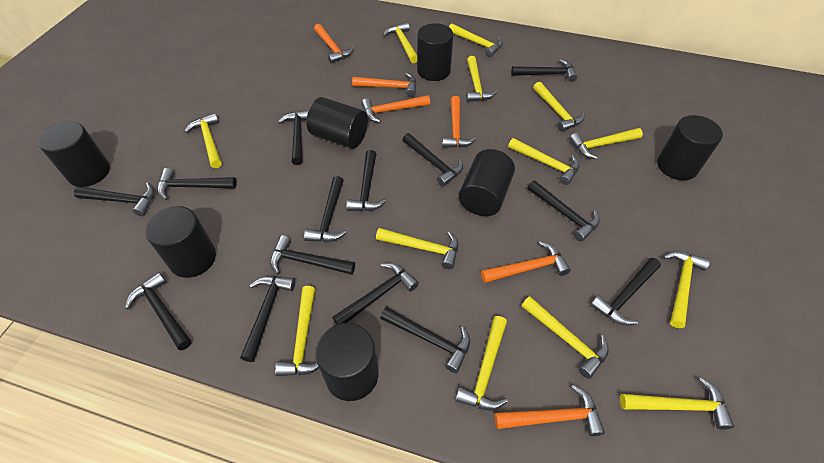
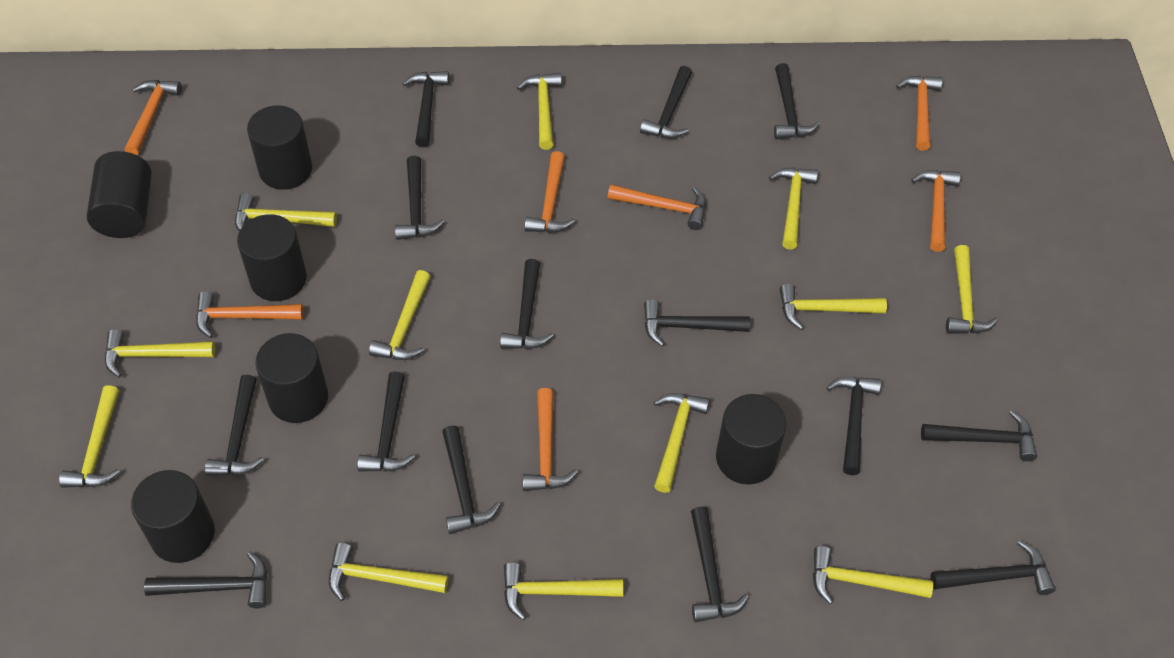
black cylinder: [38,121,110,187] [145,206,216,278] [306,97,368,149] [315,323,378,401] [417,23,453,81] [459,149,515,216] [657,115,723,181] = 7 -> [87,151,152,238] [131,470,215,563] [237,214,307,301] [247,105,312,190] [255,333,328,423] [716,394,787,484] = 6
orange hammer: [314,24,354,64] [352,73,416,97] [361,95,430,123] [442,96,477,148] [481,241,571,283] [494,384,605,436] = 6 -> [125,80,182,155] [196,291,303,338] [523,388,578,491] [524,151,575,233] [608,185,706,230] [896,76,943,151] [911,170,961,252] = 7
yellow hammer: [185,113,222,168] [275,286,319,376] [376,228,458,269] [383,22,417,63] [449,24,503,57] [455,316,508,411] [466,56,498,102] [508,138,579,185] [521,296,609,379] [533,82,585,132] [569,128,643,159] [620,377,734,430] [663,251,710,328] = 13 -> [59,385,120,488] [105,329,215,378] [235,193,337,231] [329,543,448,601] [369,270,431,360] [504,562,623,620] [516,73,562,150] [654,393,710,493] [769,168,818,249] [779,283,887,330] [813,546,933,604] [946,245,998,333] = 12

